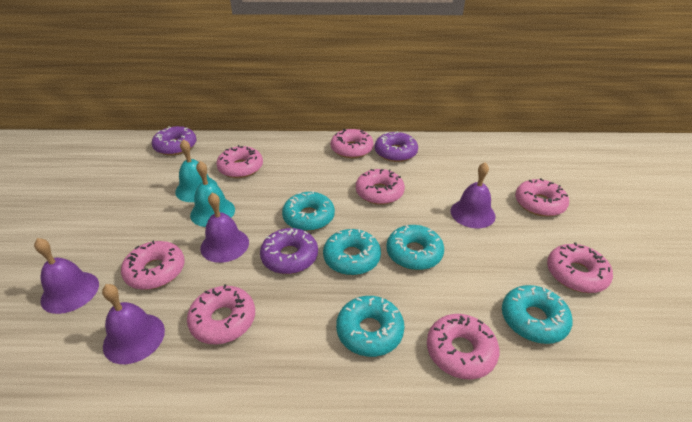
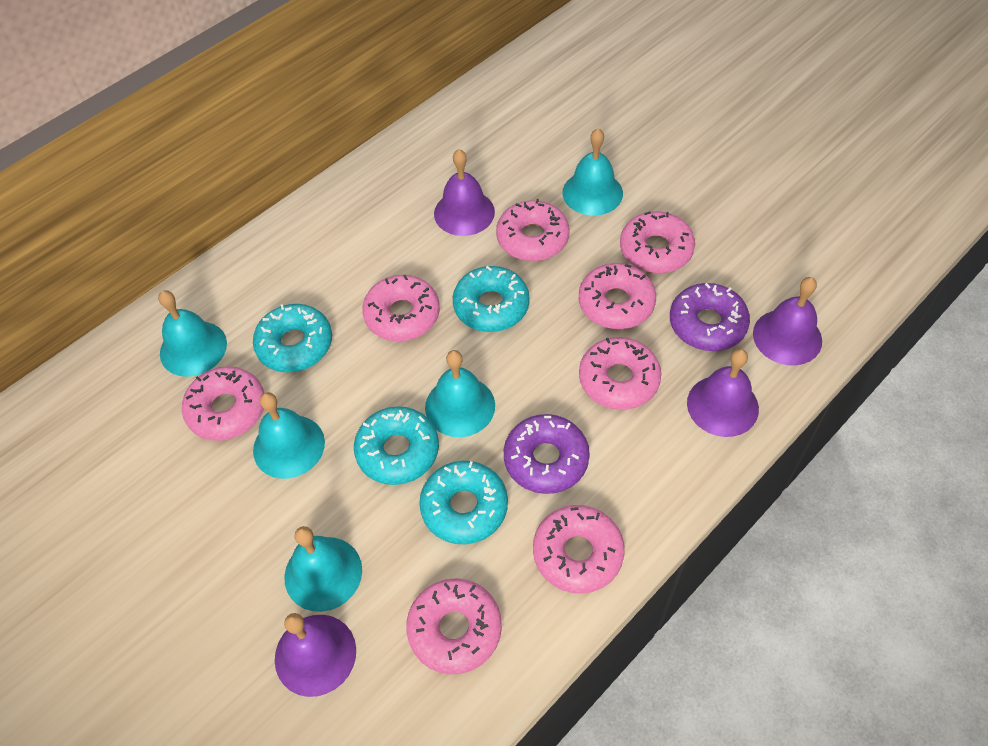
purple donut: [152,126,197,155] [260,228,318,274] [375,131,418,162] = 3 -> [504,414,590,494] [670,283,750,351] = 2
turquoise bell: [175,139,218,202] [190,161,235,227] = 2 -> [158,290,227,377] [253,392,325,479] [284,526,362,612] [425,350,495,437] [562,128,623,216] = 5
turquoise donut: [282,191,335,231] [323,229,381,275] [336,296,404,357] [386,225,444,270] [502,285,573,344] = 5 -> [253,304,332,372] [354,406,439,485] [419,461,508,544] [453,266,530,332] = 4

